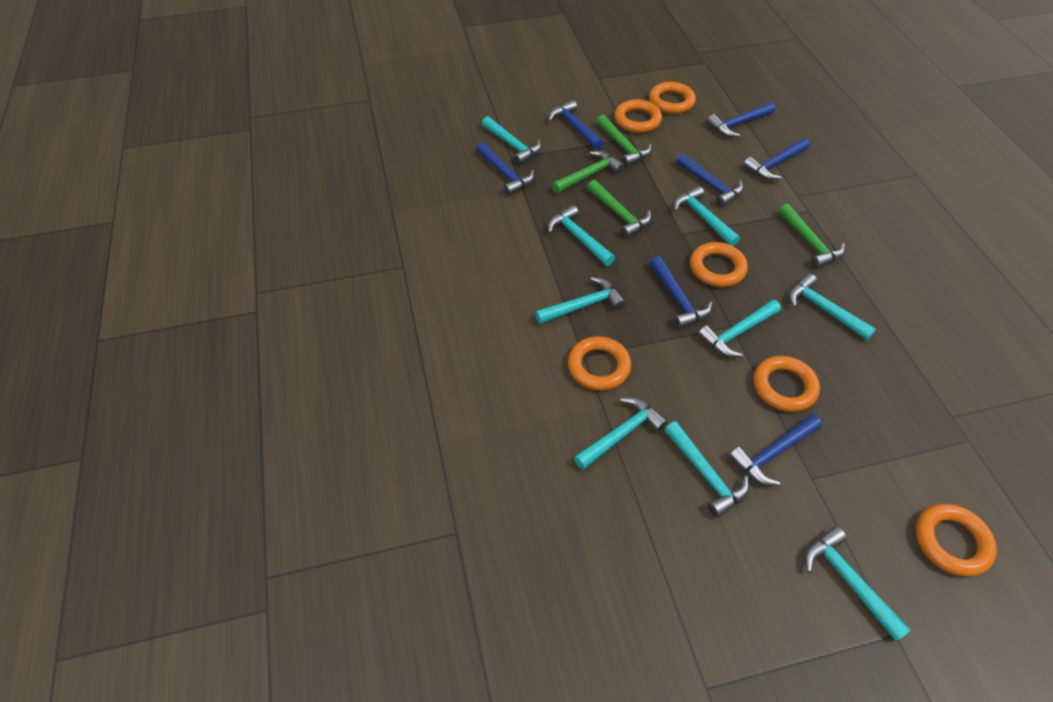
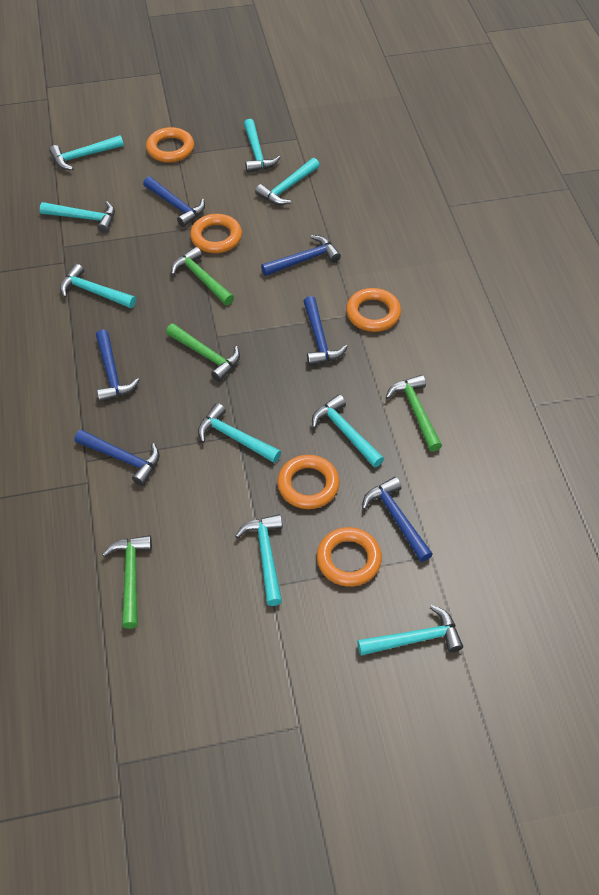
blue hammer: [476,142,534,196] [548,100,603,150] [650,256,713,329] [676,153,743,207] [707,102,775,137] [729,414,822,486] [743,138,810,180] = 7 -> [75,430,160,486] [96,330,140,402] [143,176,205,227] [261,235,341,276] [303,296,348,366] [362,477,433,562] = 6
orange ring: [568,336,631,391] [614,99,662,133] [649,82,696,114] [690,242,748,287] [754,356,820,412] [916,504,997,576] = 6 -> [146,127,194,163] [190,214,242,253] [277,455,340,509] [317,527,382,587] [346,288,401,332] = 5

